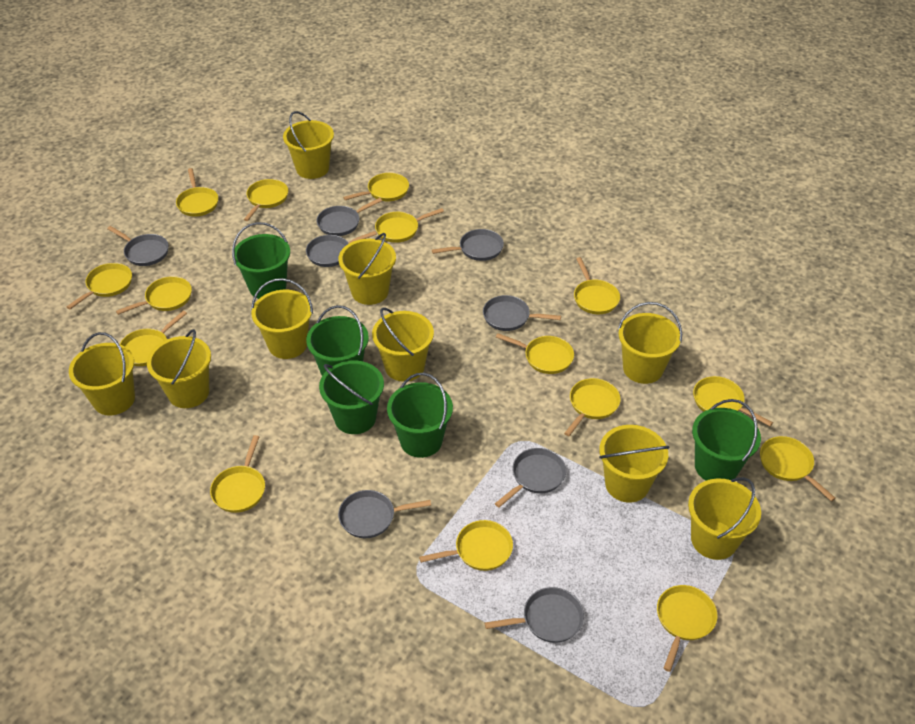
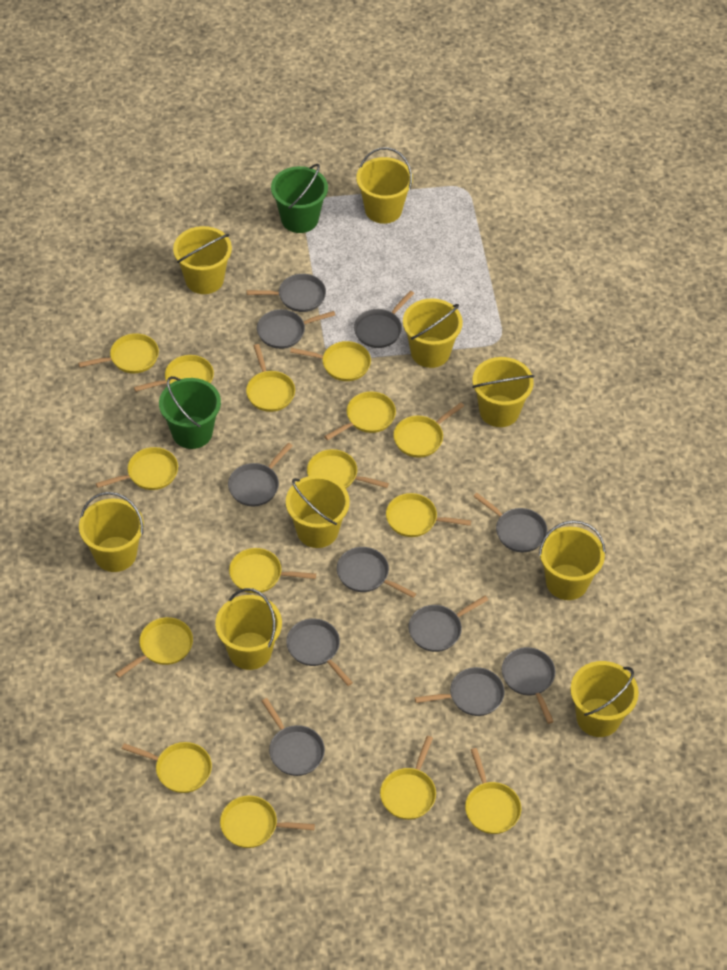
green bucket: [232,222,290,299] [306,305,369,376] [319,360,384,434] [387,373,453,458] [692,399,761,481] = 5 -> [159,376,221,449] [271,164,328,233] = 2
grey pan: [107,226,169,266] [306,231,377,267] [316,198,382,236] [338,490,431,538] [432,229,504,261] [483,295,561,331] [485,587,584,643] [495,448,566,507] = 8 -> [228,442,293,506] [247,274,326,312] [257,309,335,349] [262,698,325,776] [286,619,353,686] [337,547,416,598] [354,291,415,348] [409,596,488,652] [415,667,505,716] [473,493,547,552] [502,647,555,724] = 11

